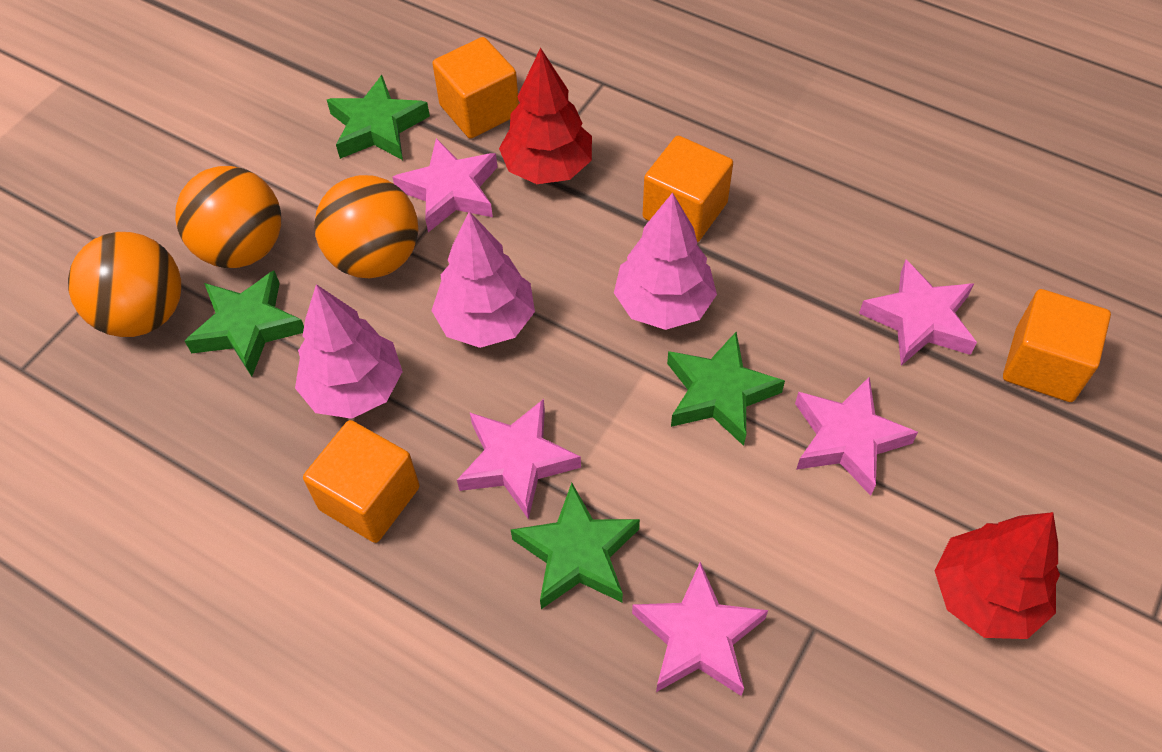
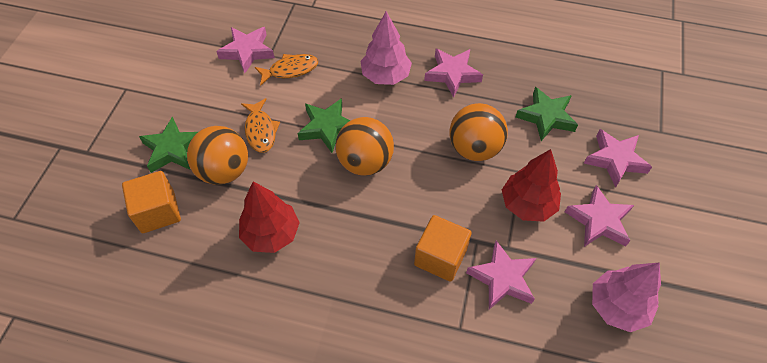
green star: [185,271,304,377] [327,75,430,160] [511,483,640,609] [667,332,785,446] = 4 -> [139,117,198,173] [298,98,351,153] [516,87,578,141] = 3
orange cube: [303,420,420,543] [432,37,519,139] [643,136,733,242] [1003,289,1111,402] = 4 -> [122,171,181,233] [414,215,472,282] = 2
orange fish: none = 0 -> [241,98,280,153] [255,54,318,86] = 2
pink tree: [295,284,403,419] [431,211,535,348] [614,192,717,330] = 3 -> [361,11,412,85] [592,262,661,332] = 2

